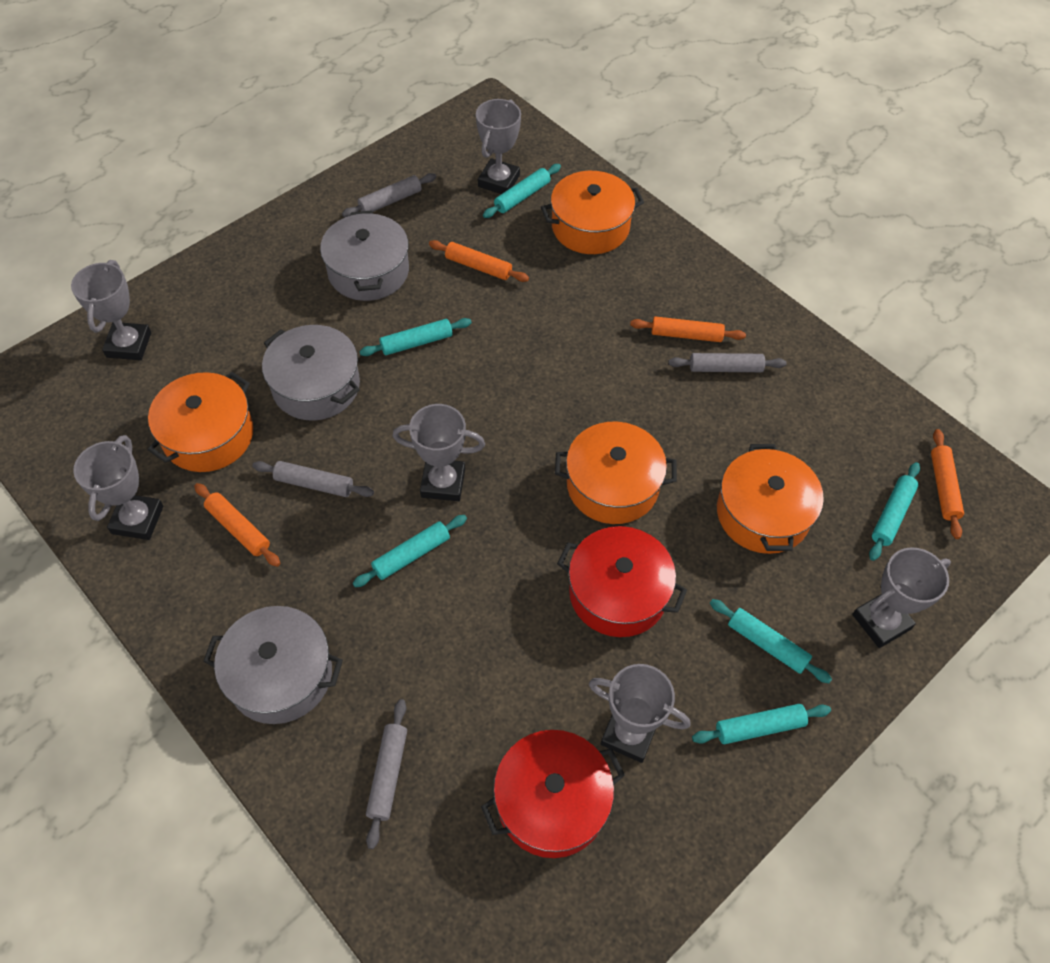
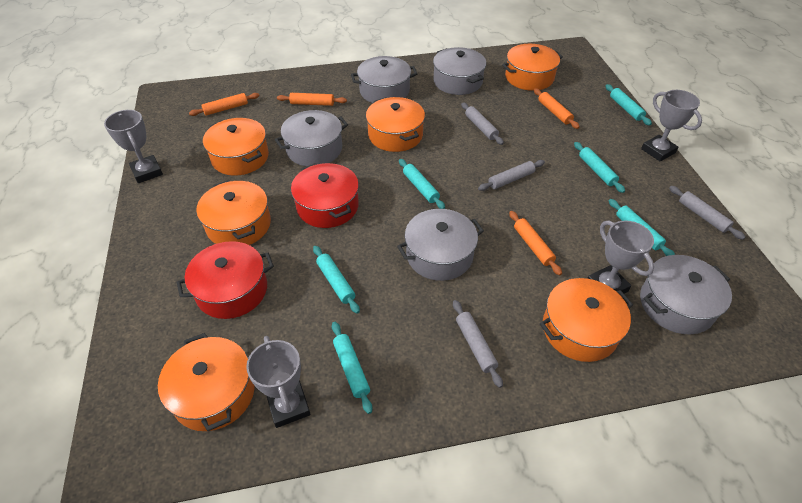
grey pot: [203,606,343,724] [262,325,360,421] [320,210,409,301] = 3 -> [275,110,348,166] [351,56,417,103] [397,209,484,281] [433,47,486,95] [640,255,732,335] = 5
grey trophy: [71,260,151,360] [73,435,163,540] [393,404,485,501] [476,99,521,194] [589,664,690,763] [852,547,951,648] = 6 -> [104,110,163,183] [246,336,311,428] [587,220,654,294] [641,90,702,162] = 4
orange pot: [148,372,253,472] [541,171,644,254] [555,422,677,524] [717,444,824,554] = 4 -> [158,333,255,431] [196,180,271,245] [203,118,269,176] [366,97,425,152] [502,44,563,91] [540,278,633,362] = 6

